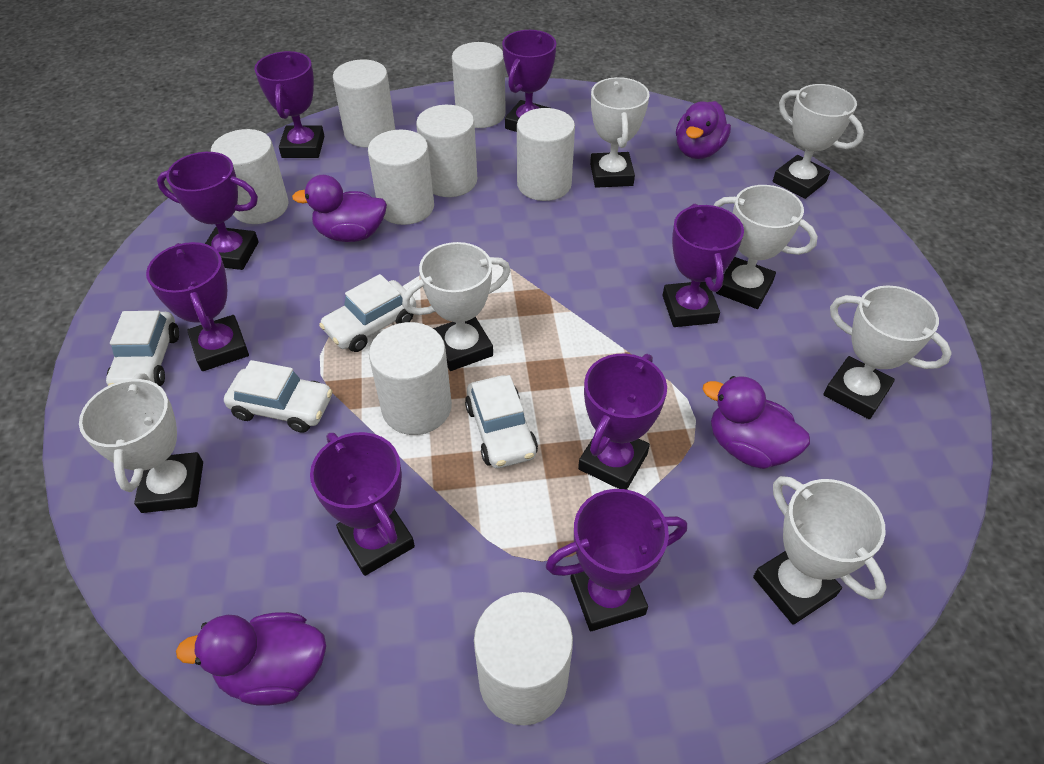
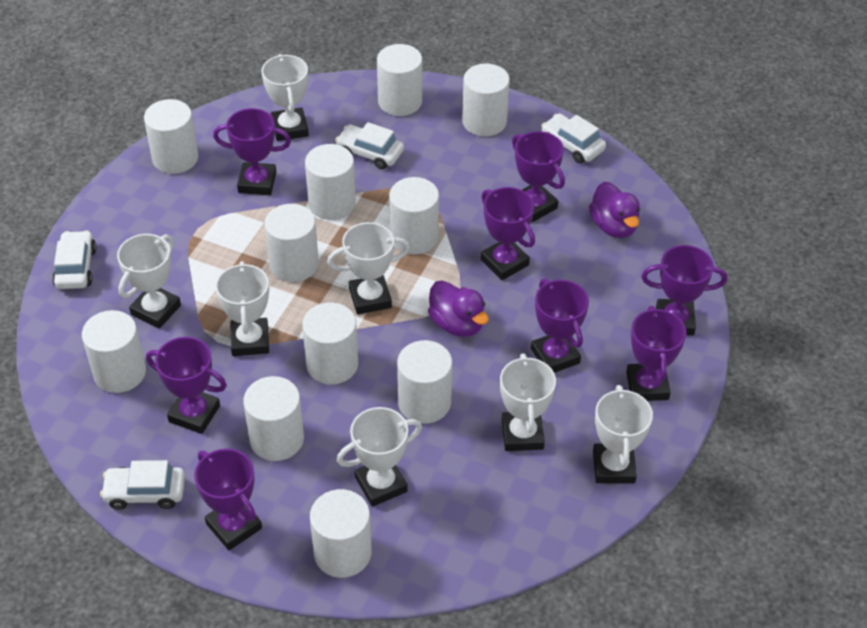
purple duck: [176,612,326,705] [292,175,387,242] [676,101,731,159] [703,376,810,469] = 4 -> [428,280,489,337] [589,182,640,238] = 2
white cylinder: [211,129,289,224] [333,59,395,148] [368,130,434,225] [369,322,452,435] [416,105,477,197] [452,42,506,128] [474,592,573,725] [517,108,575,201] = 8 -> [82,310,146,393] [144,99,198,174] [243,376,304,461] [264,204,319,282] [302,302,358,384] [305,144,356,220] [310,489,372,578] [377,44,422,116] [389,177,439,254] [397,340,452,424] [462,63,510,136] = 11

